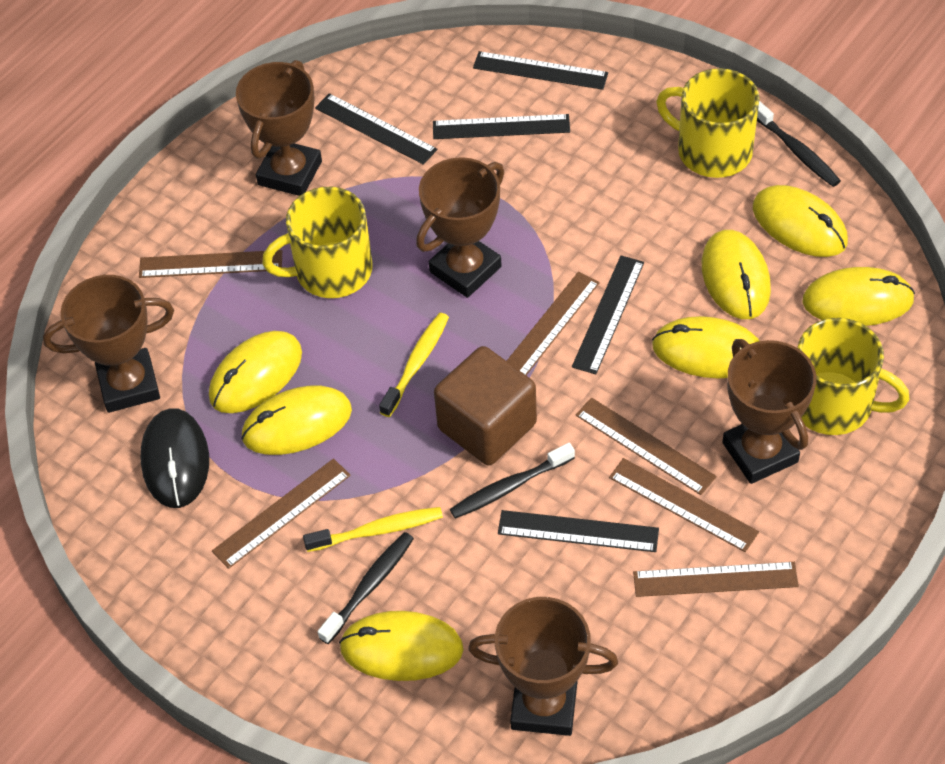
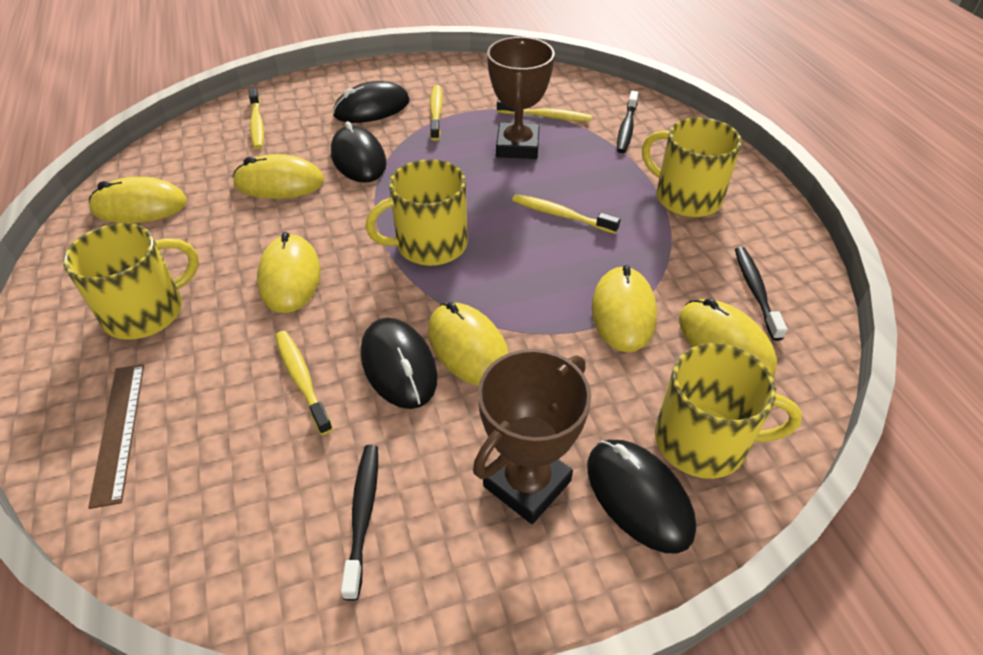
black mouse: [141,408,209,508] = 1 -> [331,121,387,183] [333,81,410,123] [361,318,437,409] [587,440,696,554] = 4
black ruler: [315,93,437,165] [433,114,570,139] [473,51,608,90] [498,510,659,552] [572,255,644,374] = 5 -> none = 0
brown cube: [434,346,537,465] = 1 -> none = 0
brown ruler: [139,250,282,278] [212,458,351,569] [507,272,600,375] [576,397,717,495] [609,458,759,552] [633,562,799,597] = 6 -> [88,364,144,509] = 1
brown trophy: [43,275,174,413] [236,60,322,196] [416,157,504,298] [468,597,618,736] [723,339,816,484] = 5 -> [473,349,591,524] [487,37,555,159] = 2
yellow mouse: [209,331,302,413] [241,386,352,455] [339,611,464,681] [652,316,760,378] [702,230,771,319] [753,185,848,257] [802,267,915,326] = 7 -> [89,177,187,223] [233,154,324,199] [257,232,321,313] [428,302,509,386] [592,265,657,352] [679,298,777,377] = 6
yellow mug: [262,187,372,298] [656,68,760,178] [797,318,909,435] = 3 -> [63,223,199,340] [366,159,468,266] [642,117,742,217] [655,343,802,479] = 4
yellow toothbrush: [303,507,443,552] [379,313,449,417] = 2 -> [249,87,264,149] [275,331,333,435] [430,85,443,141] [497,99,592,122] [512,194,620,234] = 5

